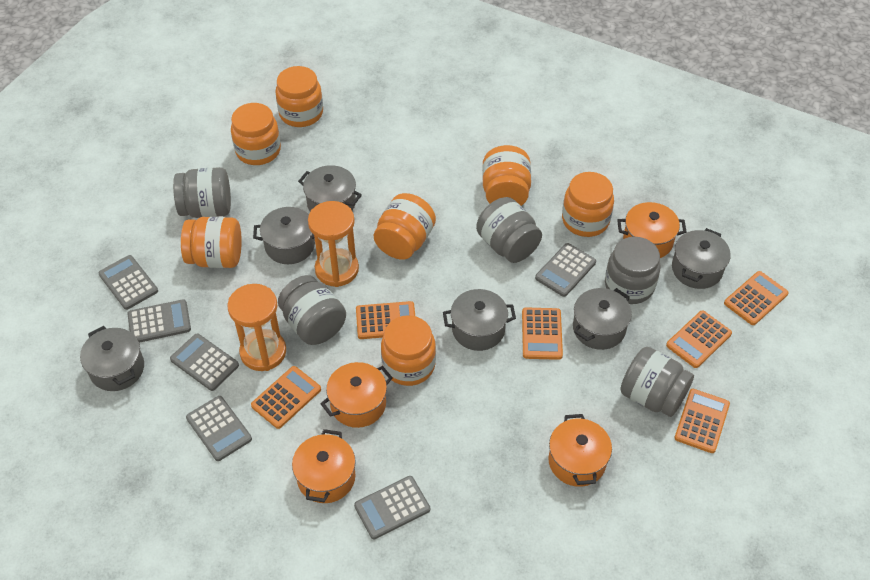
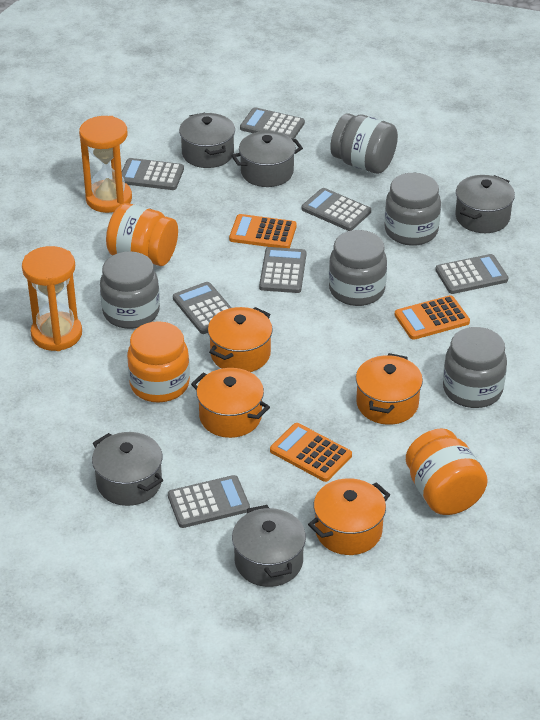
grey calculator: [99,255,158,310] [128,299,191,343] [170,334,239,391] [186,396,252,461] [354,476,430,539] [535,243,596,297] = 6 -> [122,158,184,190] [168,475,250,528] [173,282,231,334] [240,107,305,139] [259,247,306,293] [302,188,371,231] [435,254,508,294] = 7
grey pot: [80,326,144,391] [253,207,315,264] [298,165,362,212] [443,289,516,351] [573,288,632,350] [672,228,731,289] = 6 -> [92,432,163,506] [179,113,235,168] [231,131,303,187] [232,505,306,587] [455,175,515,233] = 5
orange calculator: [251,366,321,429] [356,301,415,339] [522,308,563,360] [666,310,732,368] [674,389,730,453] [724,271,788,325] = 6 -> [229,214,297,248] [270,423,352,482] [395,295,470,340] = 3
orange jar: [181,217,242,268] [231,103,281,165] [275,66,323,127] [374,193,436,260] [381,315,436,386] [482,145,531,206] [562,172,614,237] = 7 -> [106,203,178,266] [127,321,190,402] [406,428,488,515] = 3

